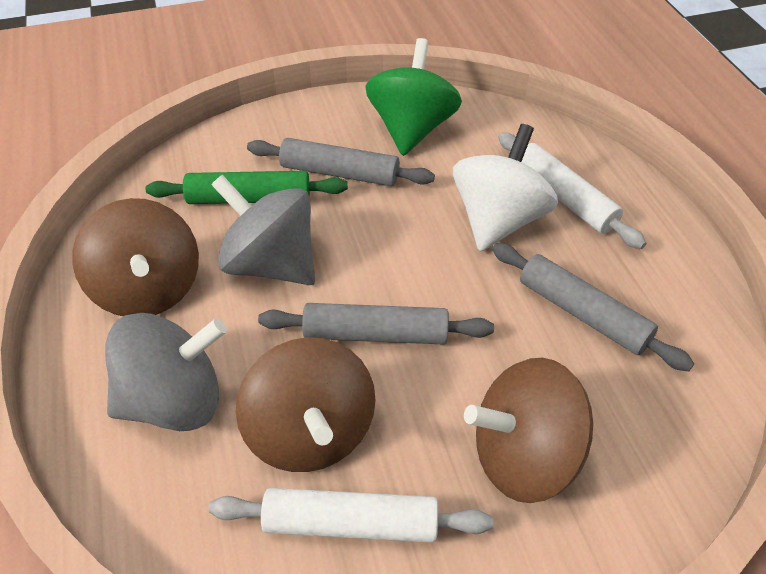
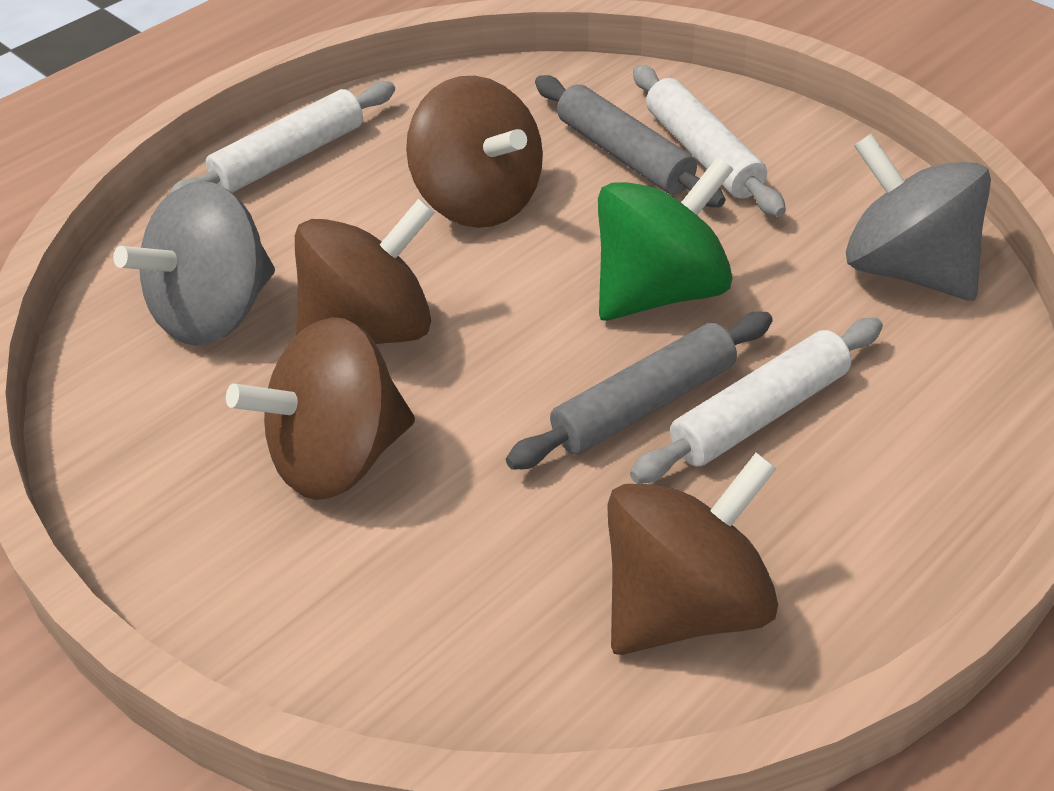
brown spinning top: [72,198,199,316] [236,337,376,472] [464,358,593,503] = 3 -> [226,317,415,500] [295,199,435,344] [406,76,543,228] [607,453,778,655] = 4
green rolling pin: [146,171,348,204] = 1 -> none = 0
grey rolling pin: [247,138,435,186] [258,303,494,345] [492,243,694,371] = 3 -> [506,311,773,470] [535,75,725,207] = 2
white rolling pin: [209,488,493,543] [498,132,647,249] = 2 -> [167,81,395,196] [630,318,883,483] [633,65,786,217] = 3
white spinning top: [453,124,558,252] = 1 -> none = 0

